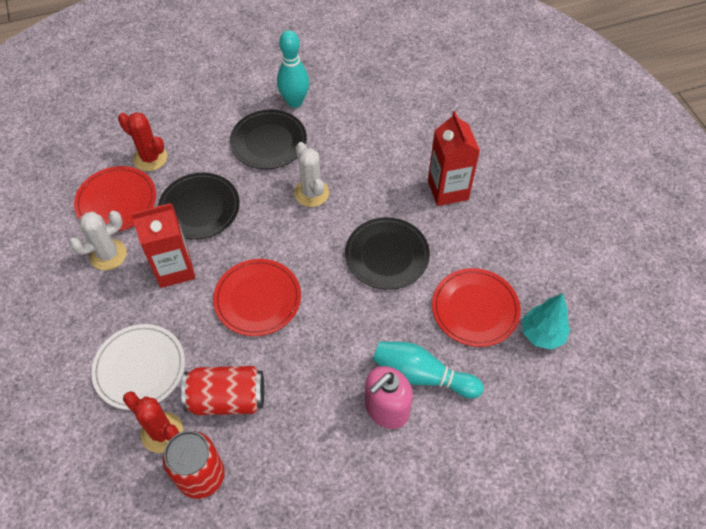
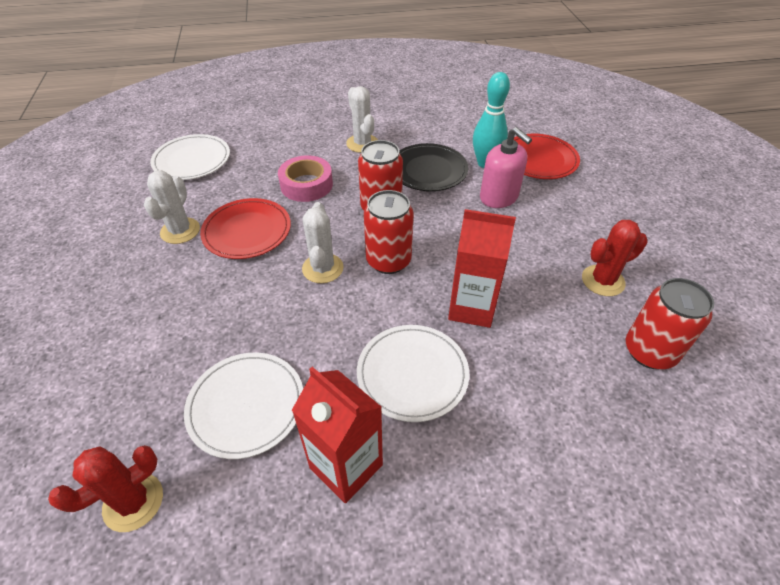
black plate: [158,173,240,240] [230,110,307,169] [345,217,430,290] = 3 -> [399,143,468,191] = 1
pink tape: none = 0 -> [278,155,333,202] = 1
red can: [163,431,225,499] [181,366,264,415] = 2 -> [358,140,403,210] [364,190,414,274] [626,278,714,369] = 3
red plate: [74,166,156,231] [213,259,301,336] [432,268,521,347] = 3 -> [200,198,291,259] [514,133,580,179] = 2
turquoise bowling pin: [277,30,309,108] [372,341,484,398] = 2 -> [473,72,510,168] = 1
turquoise tree: [523,293,570,350] = 1 -> none = 0
white cactus: [69,211,127,270] [294,142,329,207] = 2 -> [144,170,200,244] [302,202,344,283] [346,86,378,153] = 3
white plate: [91,324,185,410] = 1 -> [150,134,230,180] [184,353,303,459] [357,325,469,422] = 3

